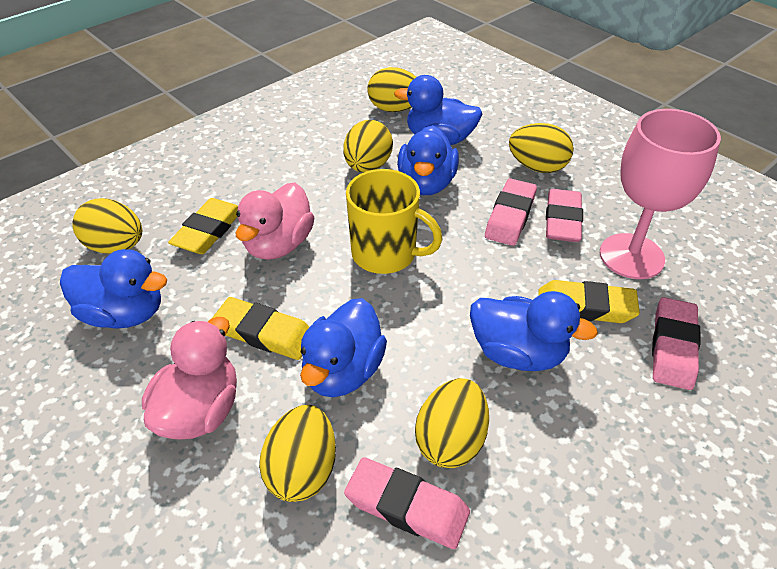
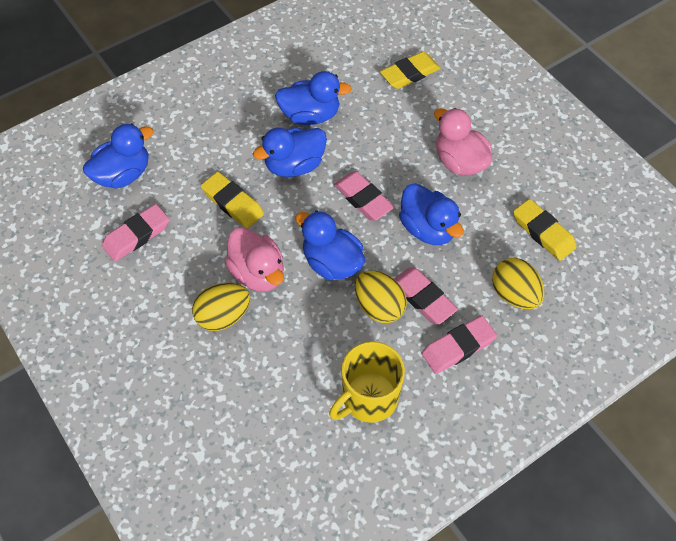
pink goblet: [600,109,721,279] = 1 -> none = 0
yellow egg: [72,198,142,253] [259,405,336,502] [343,120,393,172] [367,67,416,112] [415,378,489,468] [509,123,574,173] = 6 -> [192,283,250,331] [355,271,407,323] [492,258,544,309] = 3

